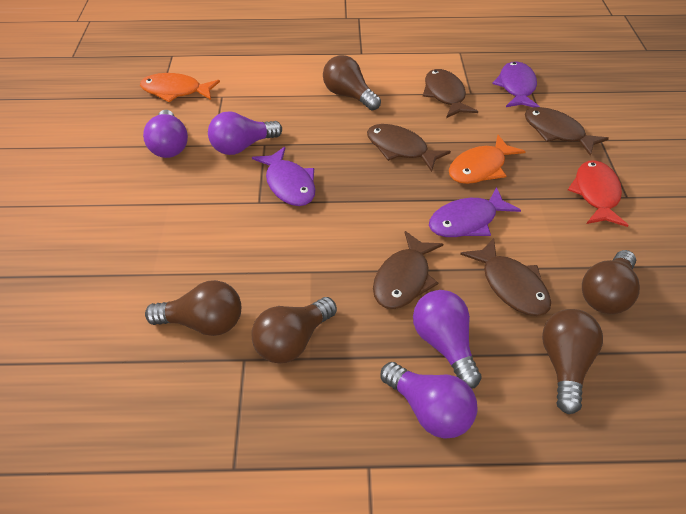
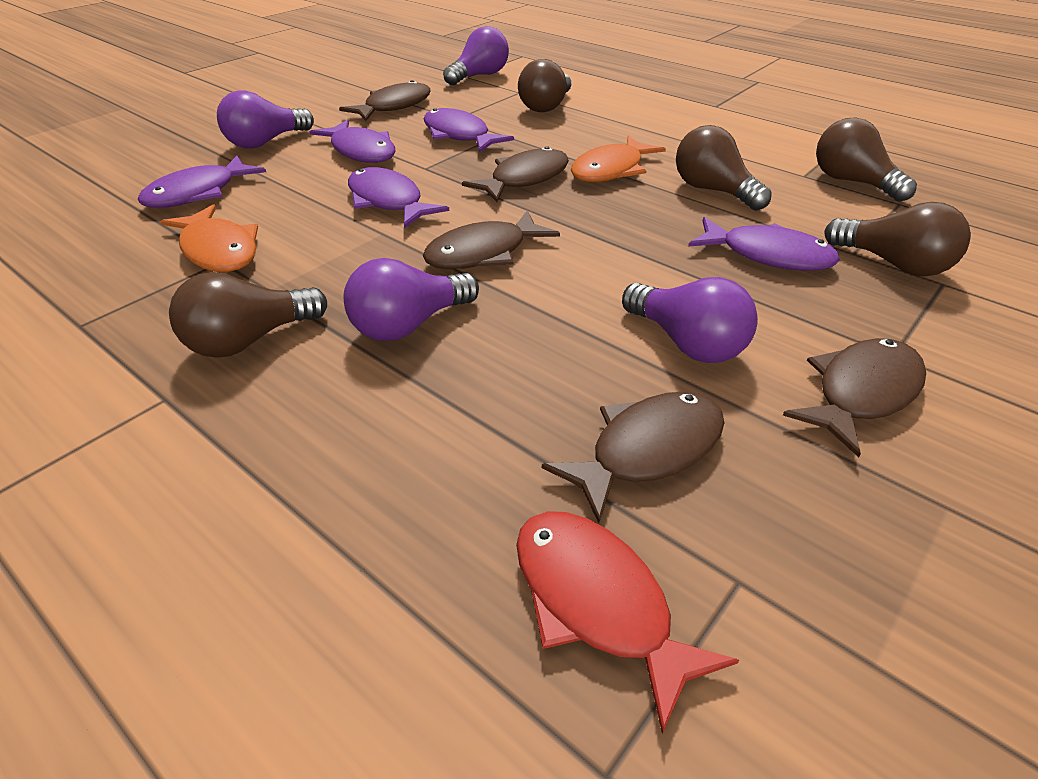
purple fish: [252,147,316,206] [429,187,521,237] [492,61,540,107] = 3 -> [138,156,266,208] [309,120,396,163] [348,167,449,228] [423,108,514,152] [688,217,840,271] = 5

